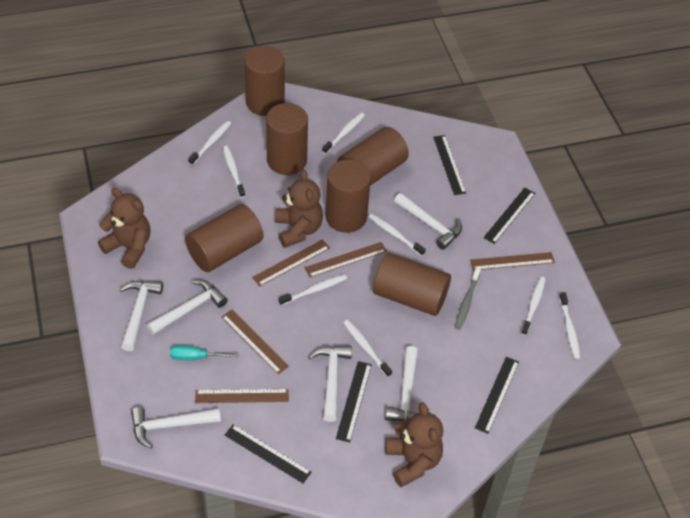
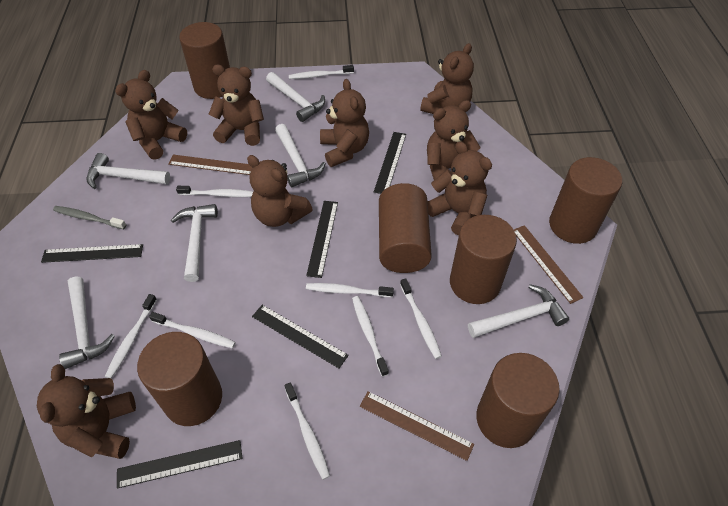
brown ruler: [195,389,289,403] [221,309,289,374] [252,239,330,286] [304,242,387,277] [470,252,555,271] = 5 -> [168,155,252,175] [360,391,474,461] [514,225,584,304] = 3
brown teddy bear: [98,188,151,269] [275,169,323,248] [385,402,443,487] = 3 -> [37,364,136,459] [115,70,187,160] [208,65,264,146] [247,155,313,227] [320,79,369,167] [420,43,474,114] [427,100,481,180] [428,142,492,236] = 8
turquoise screwdriver: [170,345,238,360] = 1 -> none = 0

